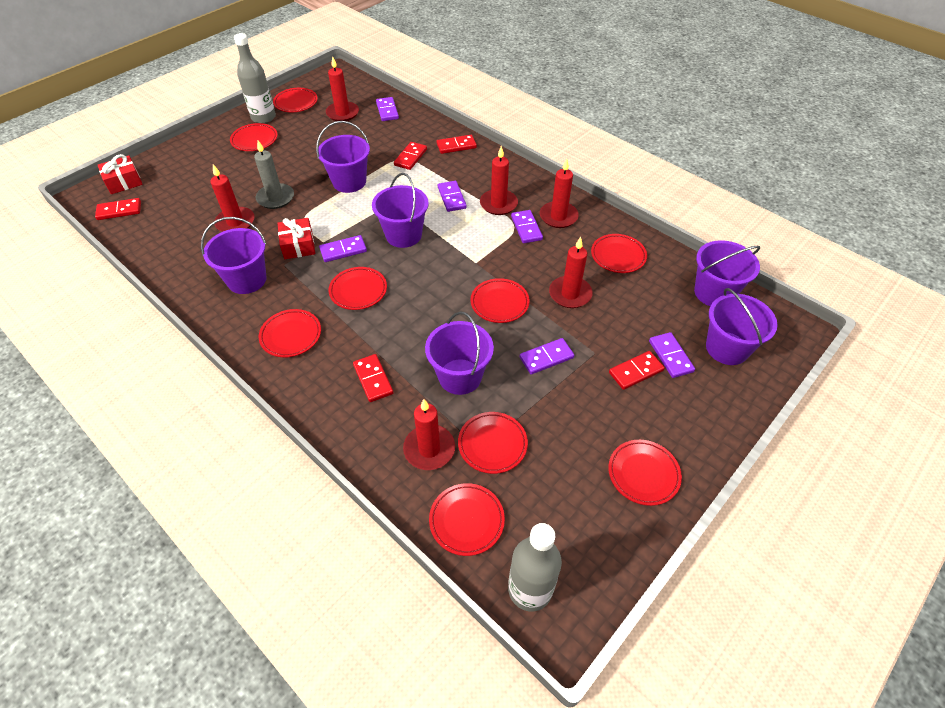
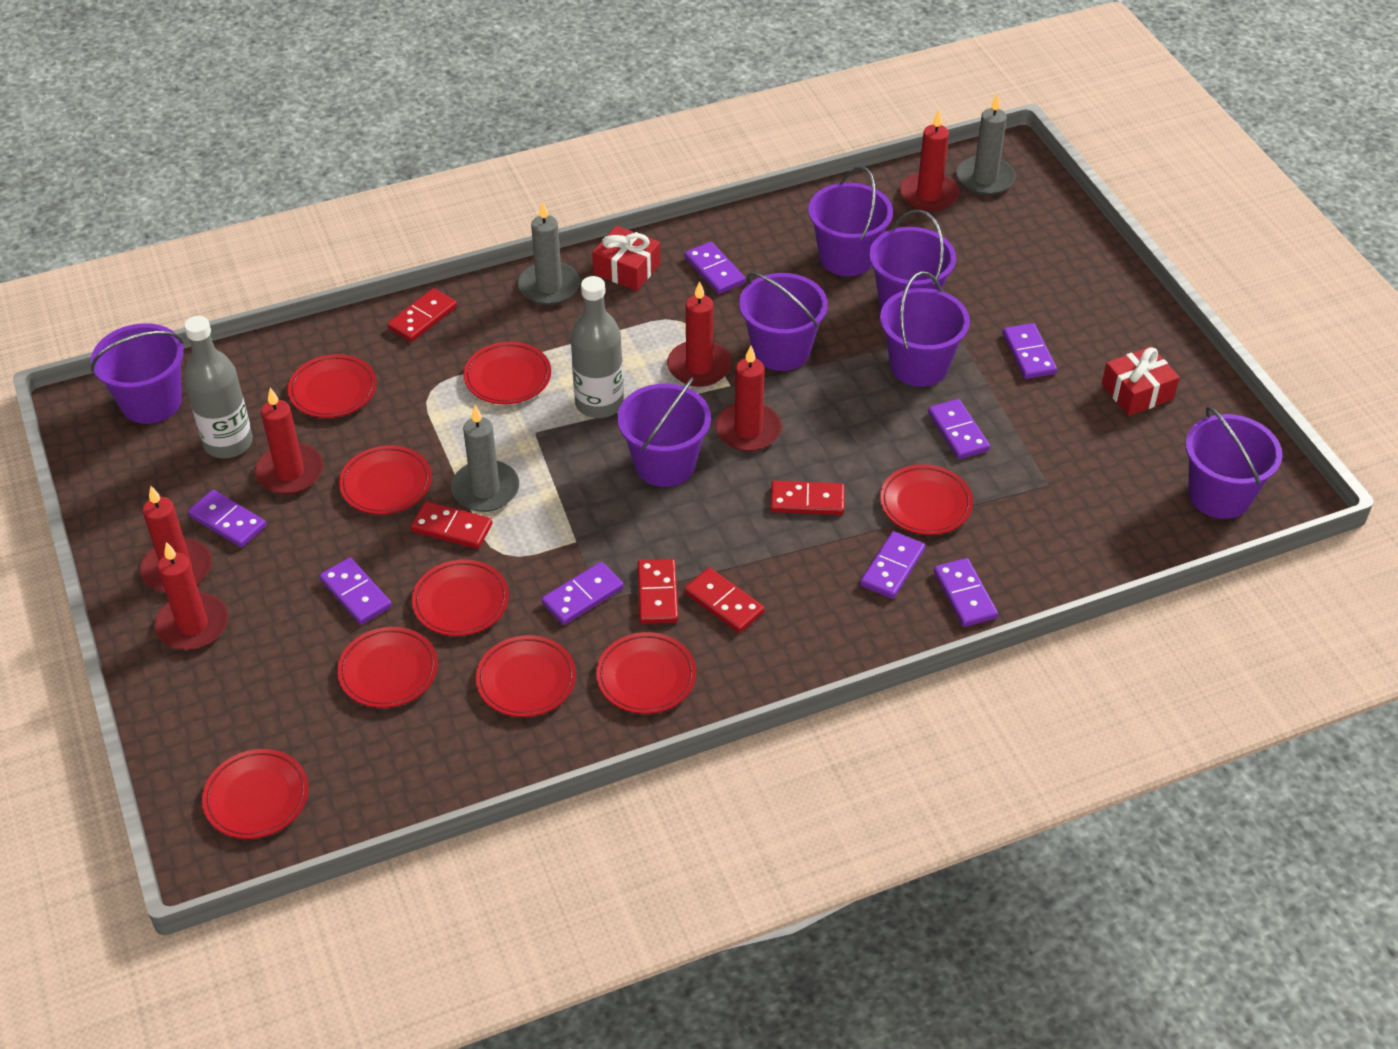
grey candle: [254,140,294,209] = 1 -> [451,405,519,512] [518,201,580,305] [957,93,1016,195] = 3
purple bucket: [201,217,266,294] [316,121,370,193] [372,173,429,248] [425,312,494,395] [694,240,760,306] [706,288,778,365] = 6 -> [91,323,184,424] [618,378,711,487] [739,272,828,371] [808,166,893,276] [869,210,956,309] [880,271,970,387] [1185,406,1282,519] = 7
purple domino: [319,235,367,262] [376,97,399,121] [438,181,467,212] [511,210,543,243] [520,338,574,374] [649,332,695,378] = 6 -> [188,490,266,547] [320,557,392,625] [541,562,624,625] [685,242,746,294] [860,531,925,599] [928,399,990,459] [934,558,998,627] [1003,323,1057,379] = 8

